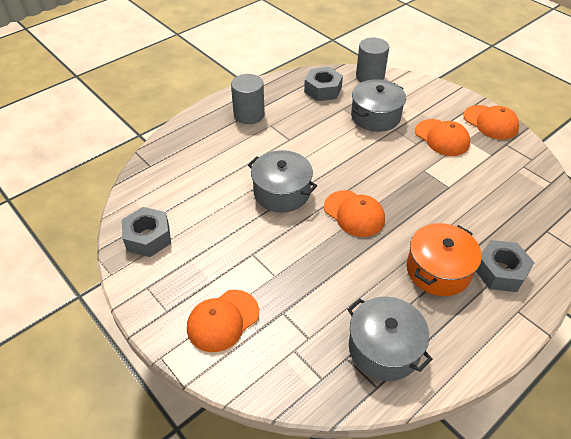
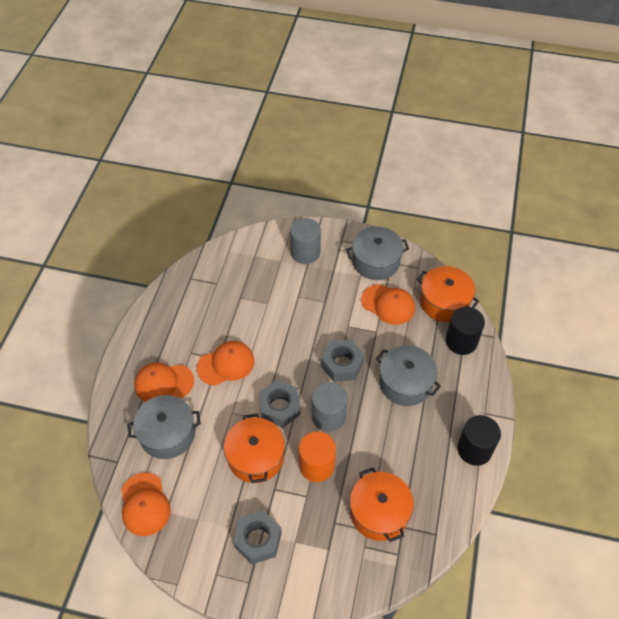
black cylinder: none = 0 -> [446,307,485,355] [457,415,501,466] = 2
orange cylinder: none = 0 -> [299,431,336,482] = 1
orange pot: [407,223,482,296] = 1 -> [224,413,285,483] [350,468,414,542] [417,266,479,322] = 3

